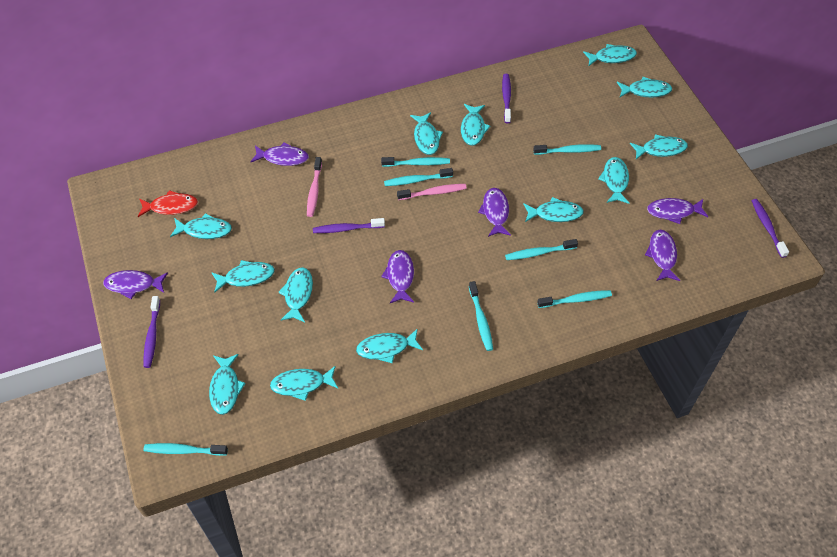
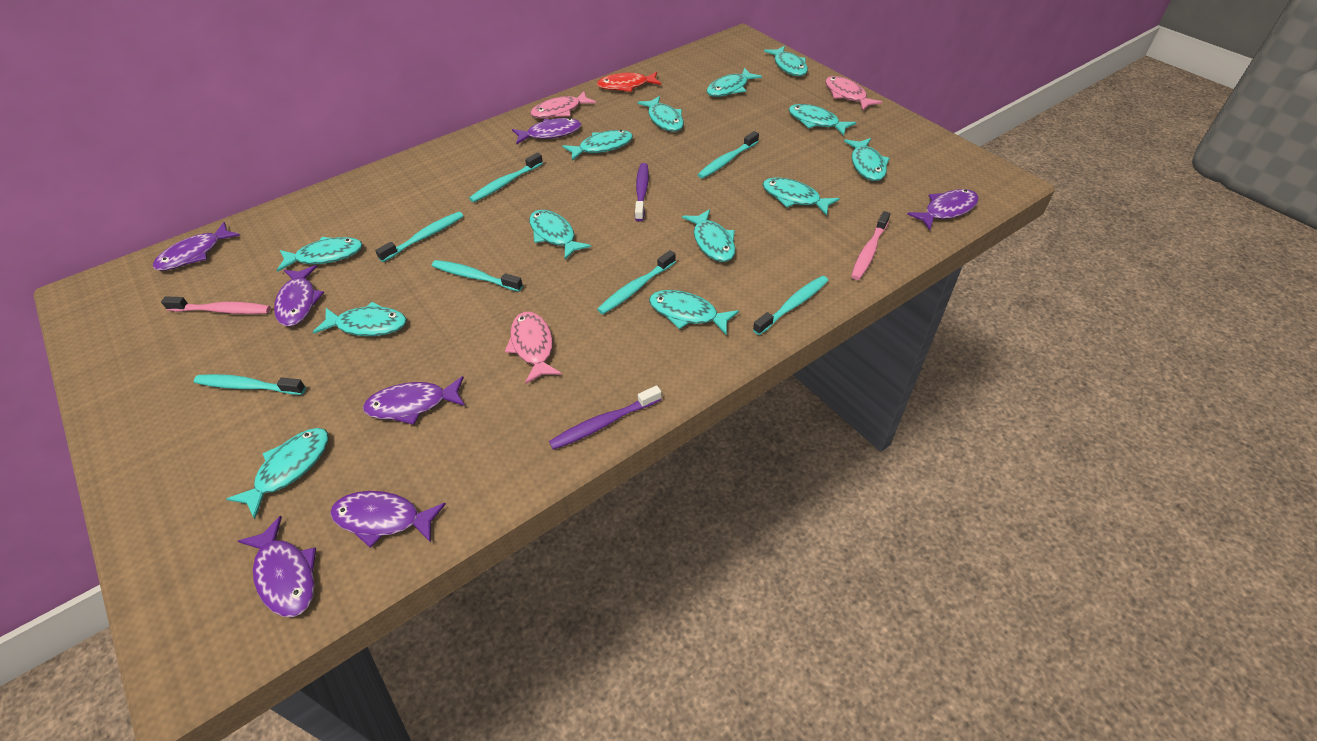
pink fish: none = 0 -> [505,312,562,384] [530,91,596,118] [825,76,882,110] = 3
purple fish: [103,270,168,299] [251,142,309,166] [381,250,414,303] [478,188,511,237] [645,230,680,281] [647,198,708,224] = 6 -> [153,222,240,271] [238,516,316,617] [274,265,324,326] [330,491,446,548] [363,376,465,425] [512,118,581,144] [907,189,979,230] = 7
purple toothbrush: [144,296,160,368] [313,218,385,233] [502,74,511,123] [751,199,789,258] = 4 -> [549,385,662,450] [635,163,649,221] = 2

